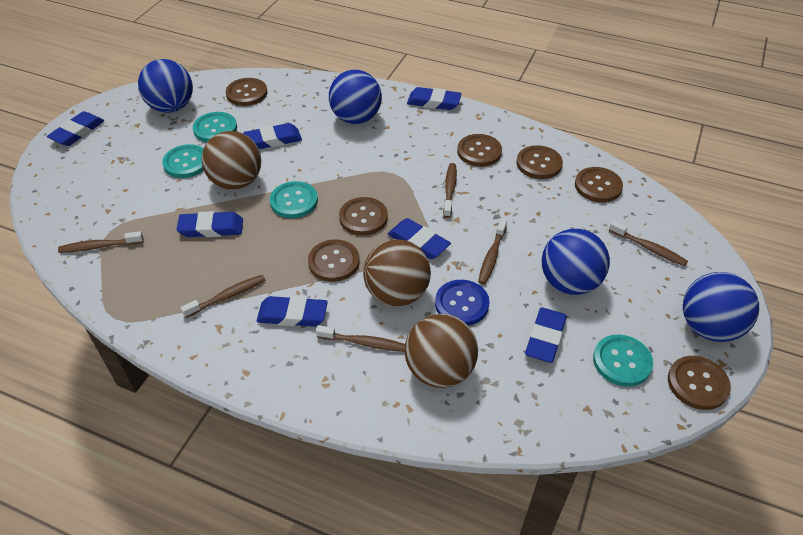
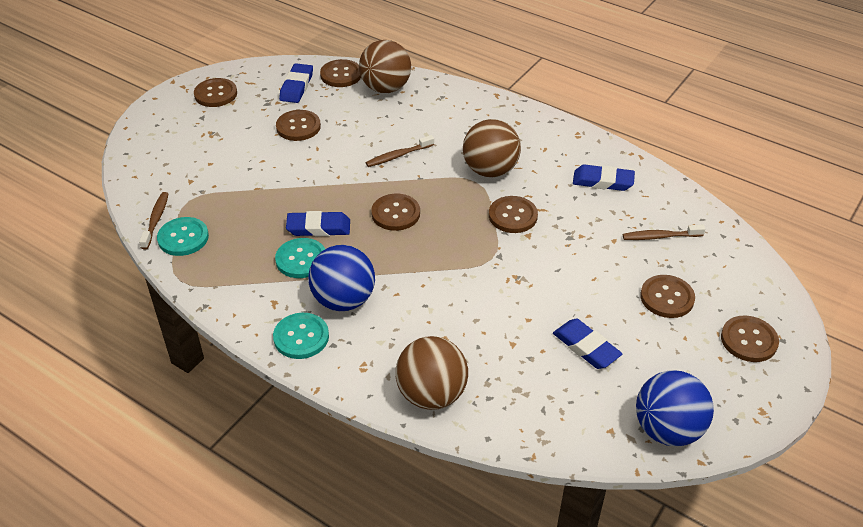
blue ball: [138,59,193,113] [329,70,382,124] [542,228,610,295] [683,272,759,342] = 4 -> [308,245,375,311] [636,370,714,446] = 2
blue button: [435,280,490,325] = 1 -> none = 0
blue eraser: [47,111,105,146] [176,211,243,237] [243,123,302,149] [257,296,328,327] [388,218,451,259] [407,87,462,110] [525,307,567,363] = 7 -> [279,63,313,103] [286,211,350,236] [553,319,622,369] [573,164,635,191] = 4
brown toothbrush: [58,231,144,253] [180,275,265,318] [316,325,405,352] [443,163,457,218] [478,219,507,284] [609,220,688,266] = 6 -> [139,192,169,250] [366,135,434,167] [623,225,705,240] = 3
turquoise button: [162,144,204,178] [193,112,237,142] [270,181,318,218] [593,335,653,387] = 4 -> [157,217,209,256] [273,313,329,359] [275,238,325,278] = 3

